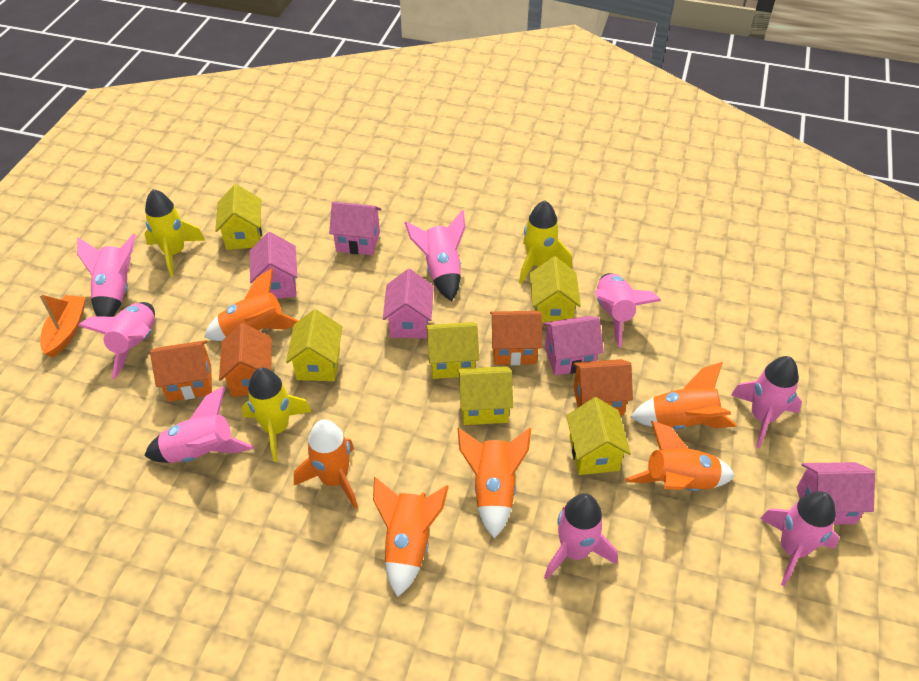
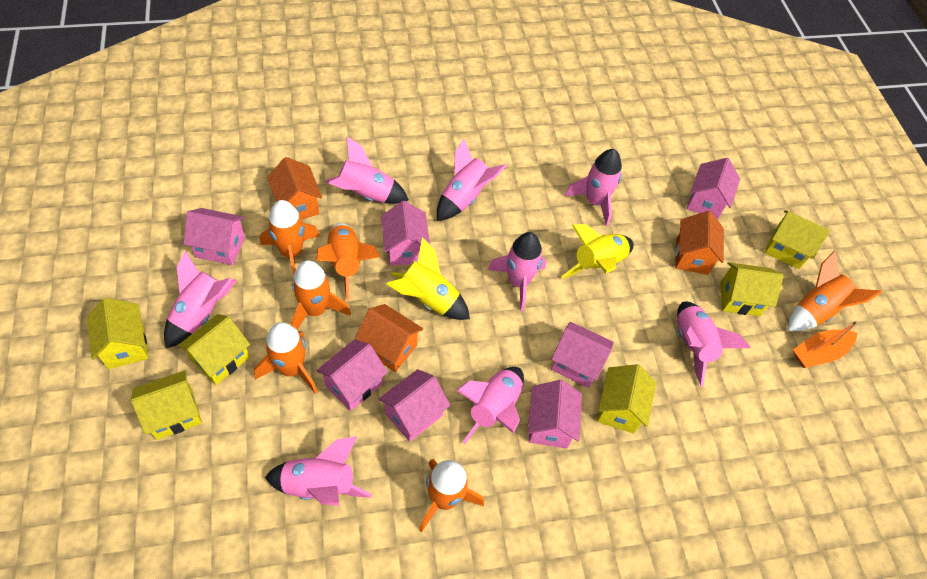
orange house: [150,340,212,402] [219,323,272,397] [490,311,542,365] [573,359,633,416] = 4 -> [267,157,322,219] [355,304,423,372] [675,211,724,275] = 3
pink house: [250,232,297,299] [329,202,382,255] [383,269,434,338] [543,316,604,376] [796,462,875,525] = 5 -> [184,208,245,265] [316,340,388,411] [379,369,451,442] [381,201,430,266] [528,380,582,449] [551,322,614,388] [687,158,740,220] = 7
yellow rocket: [144,189,205,277] [242,368,311,462] [519,200,572,284] = 3 -> [387,237,470,320] [561,224,634,279] = 2

